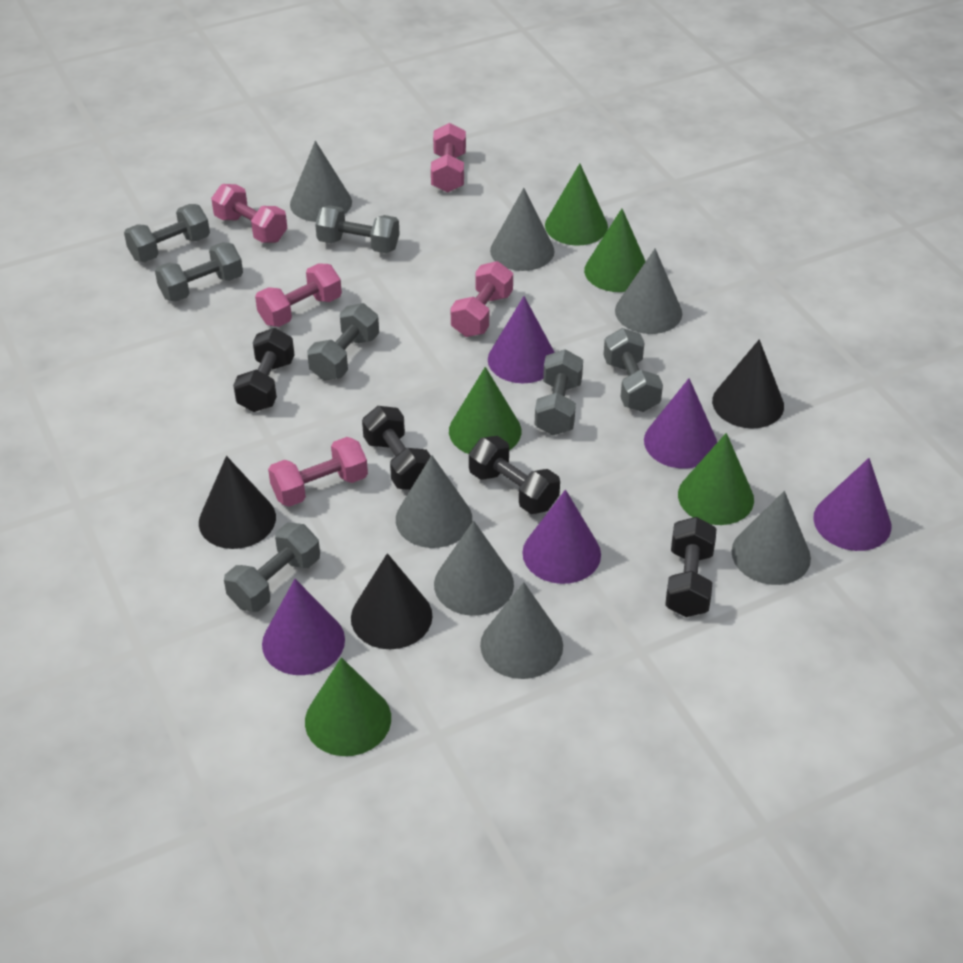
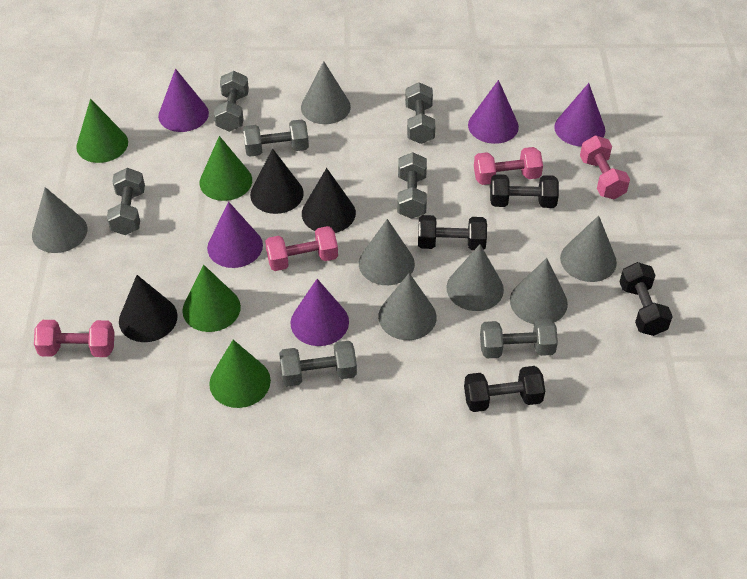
green cone: [305,657,391,756] [449,367,521,454] [545,163,608,246] [584,209,646,292] [678,433,754,525] = 5 -> [76,99,128,163] [182,265,241,332] [200,136,252,201] [209,340,271,408] = 4
pink dumbbell: [211,184,287,243] [255,263,342,327] [268,437,368,507] [431,123,466,193] [450,261,513,337] = 5 -> [34,320,115,357] [265,226,338,271] [474,147,543,185] [580,136,630,199] = 4

